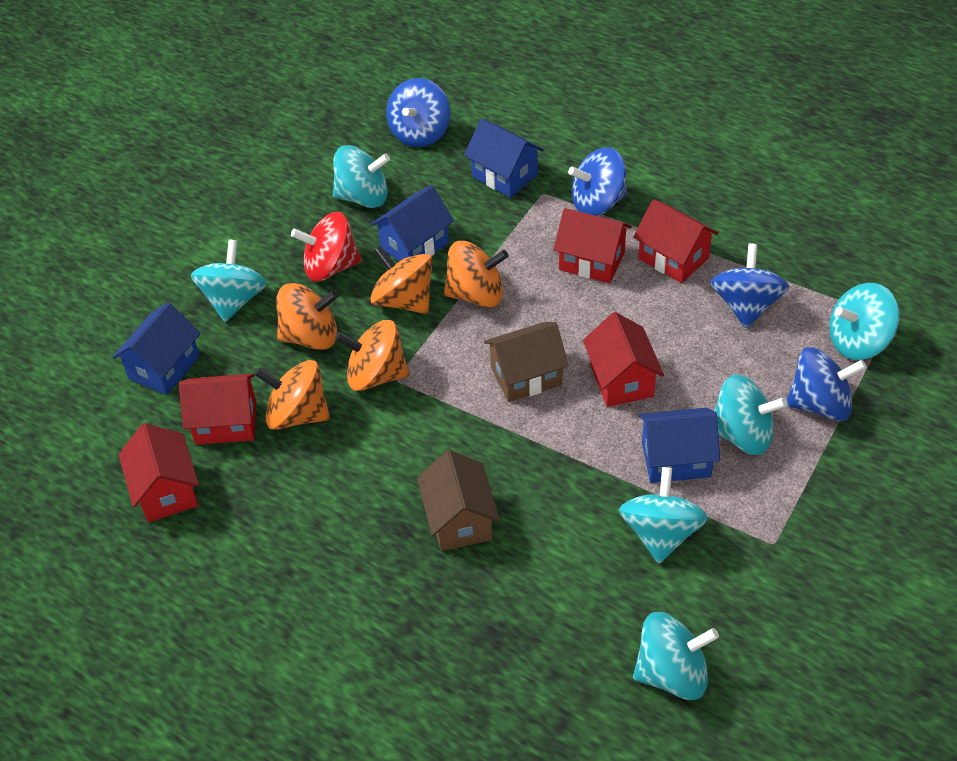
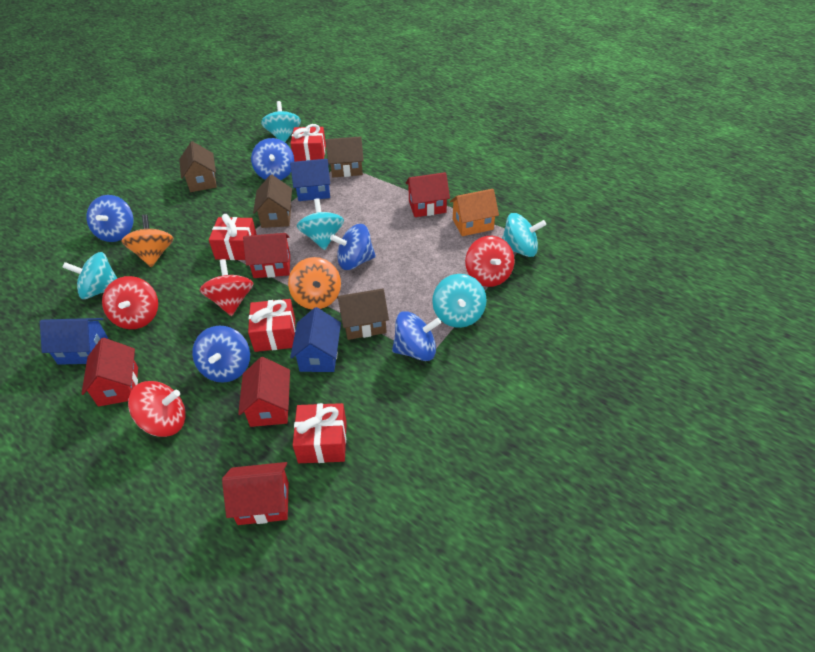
blue house: [112,302,201,395] [371,185,454,261] [464,119,544,198] [638,408,720,483] = 4 -> [40,318,108,365] [290,159,330,201] [290,307,341,372] = 3
blue spinning top: [386,78,450,147] [568,147,627,216] [710,244,789,328] [787,347,866,421] = 4 -> [86,195,133,242] [192,326,250,383] [251,138,294,180] [330,224,376,270] [392,311,441,361] = 5
brown house: [417,450,500,551] [484,322,569,402] = 2 -> [180,141,217,192] [253,175,292,228] [326,136,364,177] [337,288,389,340] = 4
orange house: none = 0 -> [450,189,499,236] = 1
orange spinning top: [255,360,330,430] [276,283,338,350] [335,320,409,391] [370,246,433,314] [444,241,508,308] = 5 -> [122,215,174,267] [288,257,341,309] = 2
red gift: none = 0 -> [209,214,257,260] [248,299,296,352] [290,124,326,162] [293,403,347,463] = 4
red spinning top: [291,212,362,282] = 1 -> [102,276,158,329] [128,381,186,437] [200,259,254,316] [465,236,515,287] = 4
turquoise spinning top: [191,239,267,322] [333,145,390,208] [619,467,708,564] [633,612,719,700] [714,375,787,455] [829,283,899,360] = 6 -> [62,252,118,299] [261,101,301,142] [297,198,344,250] [432,274,487,328] [502,213,546,257] = 5

